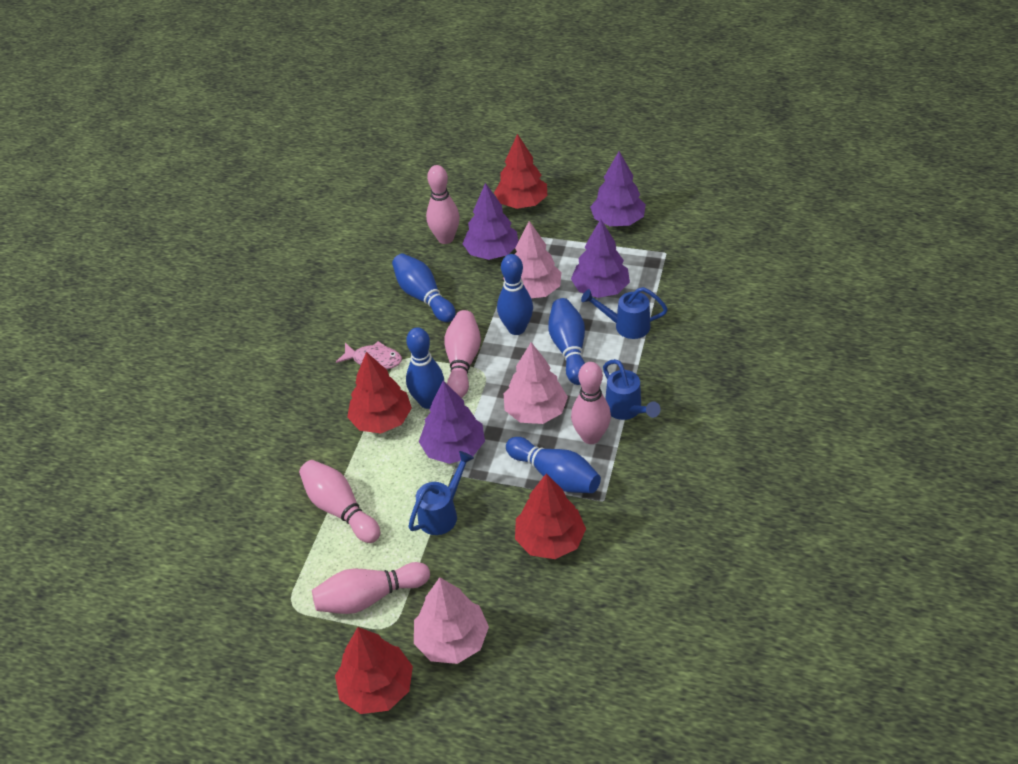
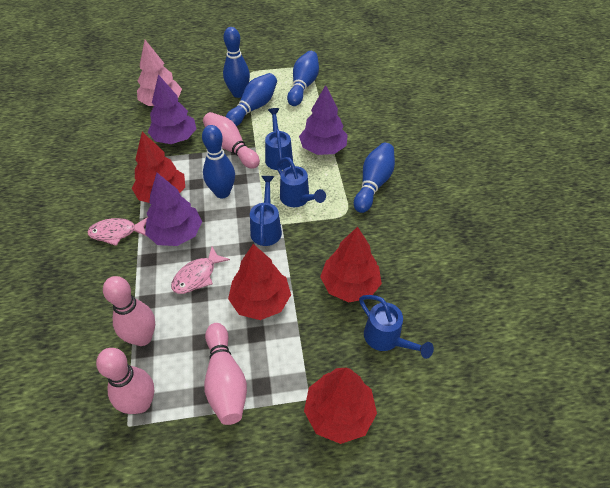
blue watering can: [408,451,474,535] [581,287,668,339] [603,359,660,420] = 3 -> [250,176,282,246] [265,108,293,170] [277,157,326,207] [359,295,434,359] = 4
pink bowling pin: [299,460,380,543] [312,562,430,614] [426,165,460,244] [444,310,481,398] [571,362,611,444] = 5 -> [96,348,154,414] [103,276,155,346] [203,112,260,169] [204,323,247,425] = 4
pink fish: [336,341,402,369] = 1 -> [87,217,148,246] [171,247,230,294] = 2
pink tree: [414,577,489,664] [503,221,561,298] [504,342,568,424] = 3 -> [137,40,182,106] = 1
purple tree: [419,380,485,464] [462,183,518,260] [571,219,630,298] [590,151,646,226] = 4 -> [145,173,202,246] [148,74,196,144] [299,85,348,155] = 3

